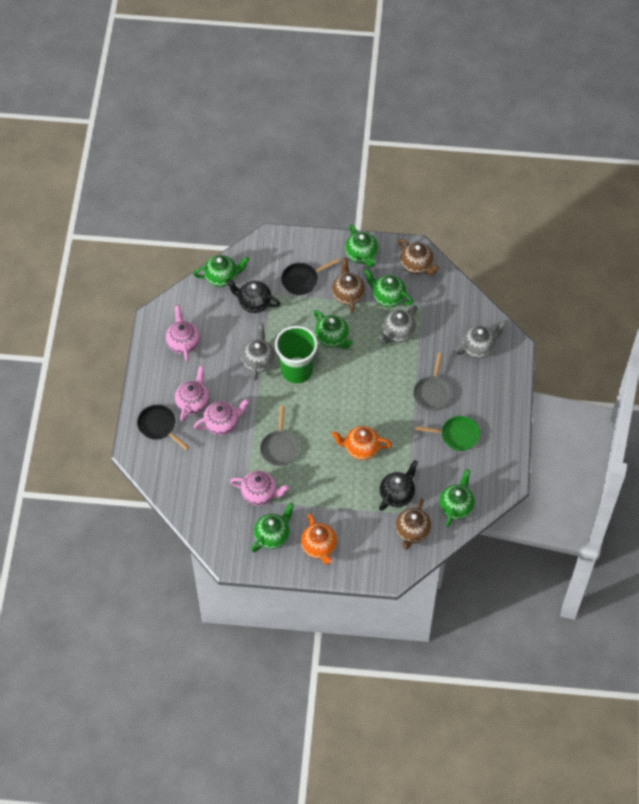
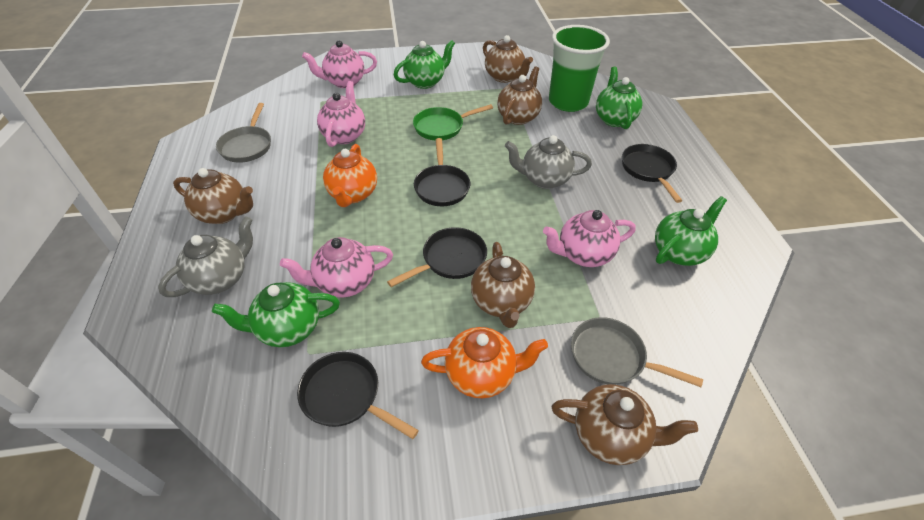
black pan: [137,405,189,450] [281,259,339,295] = 2 -> [297,352,419,439] [387,227,487,287] [414,138,470,206] [622,144,682,203] = 4
black teapot: [226,279,280,313] [379,460,418,511] = 2 -> none = 0
brown teapot: [332,257,365,313] [395,498,431,550] [398,239,439,275] = 3 -> [173,168,253,224] [471,242,535,328] [483,35,533,83] [497,66,542,125] [552,384,698,465] = 5
green teapot: [193,255,249,287] [251,503,294,552] [314,310,353,349] [345,225,378,267] [364,269,413,307] [439,469,475,527] = 6 -> [212,282,340,347] [394,40,455,89] [596,67,642,129] [655,196,727,266] = 4
grey teapot: [241,323,275,380] [379,305,417,344] [455,321,507,358] = 3 -> [158,216,253,297] [505,135,592,189] = 2

